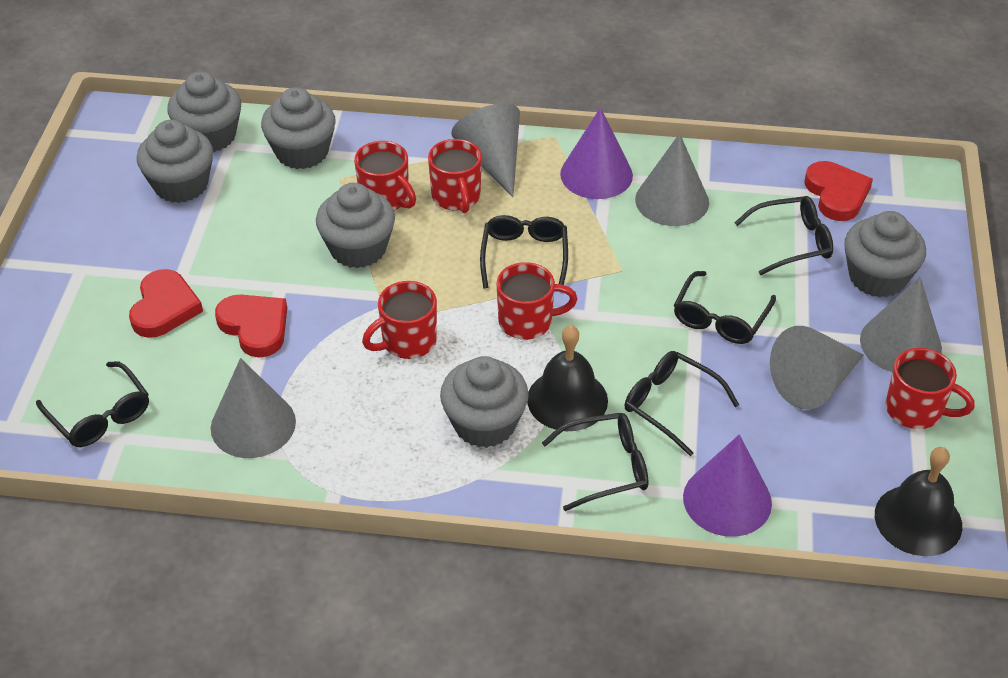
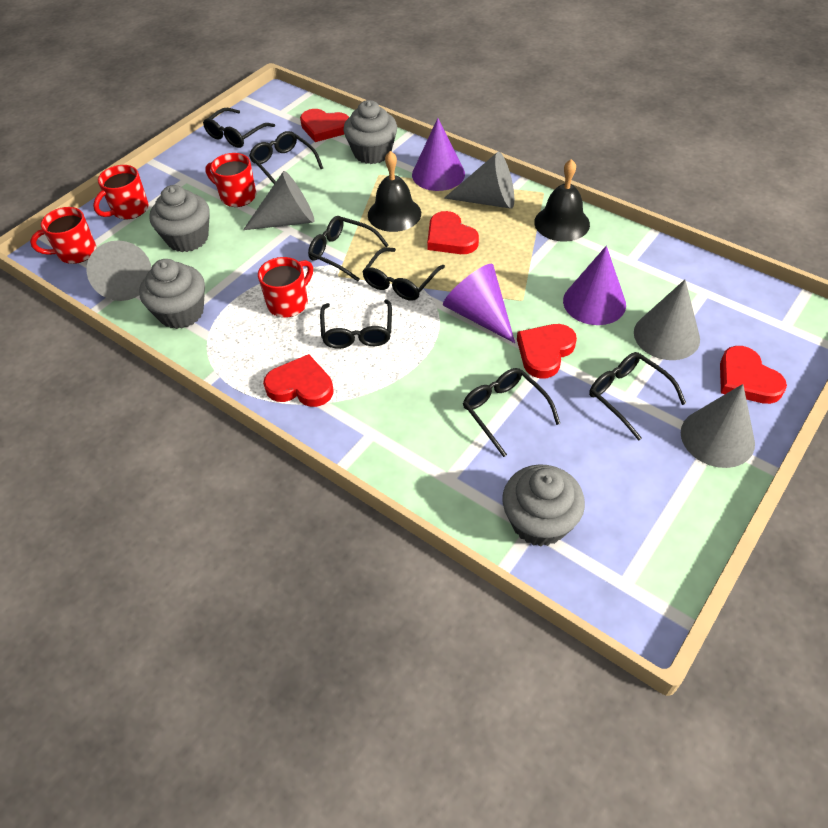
black glasses: [36,361,149,447] [480,215,568,288] [542,413,648,511] [625,351,739,456] [674,271,776,344] [734,196,833,275] = 6 -> [203,108,275,148] [249,131,323,184] [308,216,389,281] [320,299,392,349] [362,247,445,301] [463,368,560,457] [589,352,686,440] = 7
grey cupcake: [136,120,213,203] [167,71,241,152] [261,87,336,169] [316,183,395,268] [440,356,529,448] [844,211,926,298] = 6 -> [139,259,205,329] [149,185,210,252] [343,100,397,164] [502,464,585,547] = 4
purple cone: [560,107,633,199] [683,434,772,537] = 2 -> [412,118,465,191] [443,264,515,343] [563,246,626,325] = 3
red heart: [129,269,203,338] [215,294,287,357] [804,161,873,221] = 3 -> [263,354,334,407] [300,109,349,142] [427,211,479,254] [517,324,577,378] [720,346,787,404] = 5
red mug: [354,141,416,210] [362,281,437,359] [428,139,482,213] [497,262,577,340] [885,348,975,429] = 5 -> [30,207,96,264] [93,165,149,219] [205,153,256,207] [258,257,313,318] = 4

